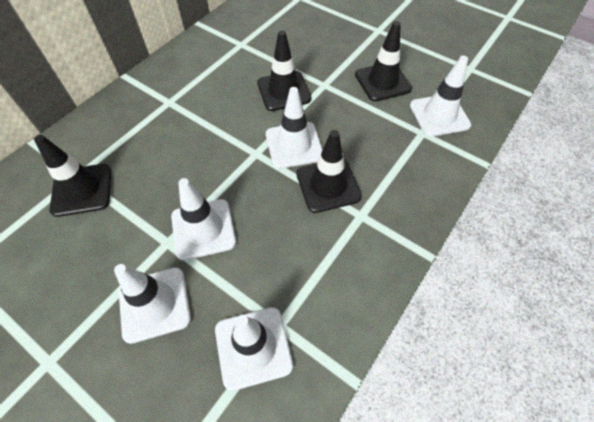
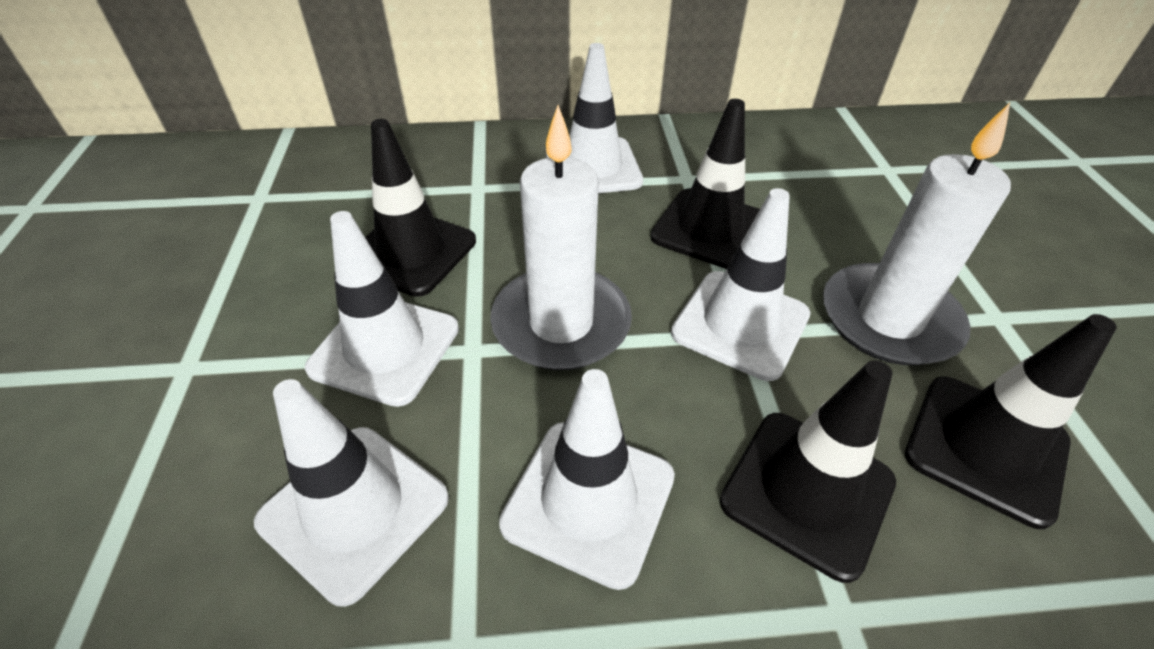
white candle: none = 0 -> [490,105,632,370] [823,103,1011,365] = 2

